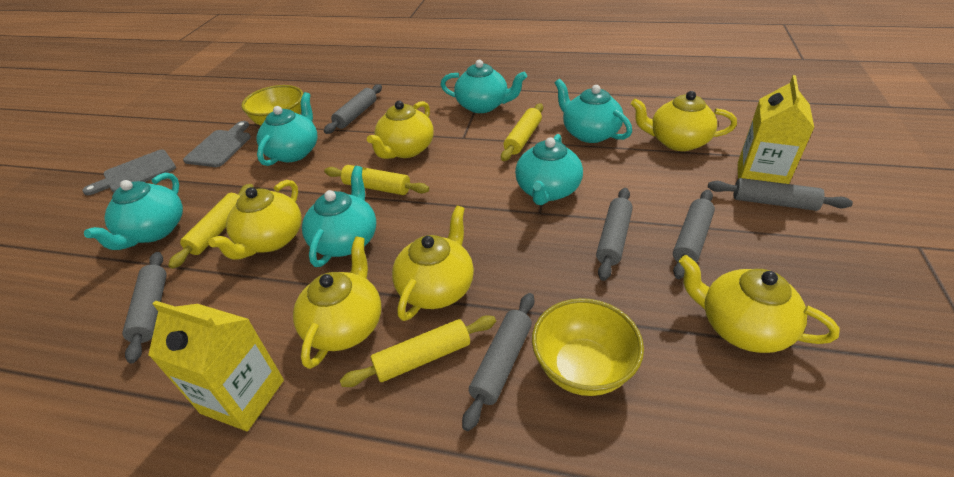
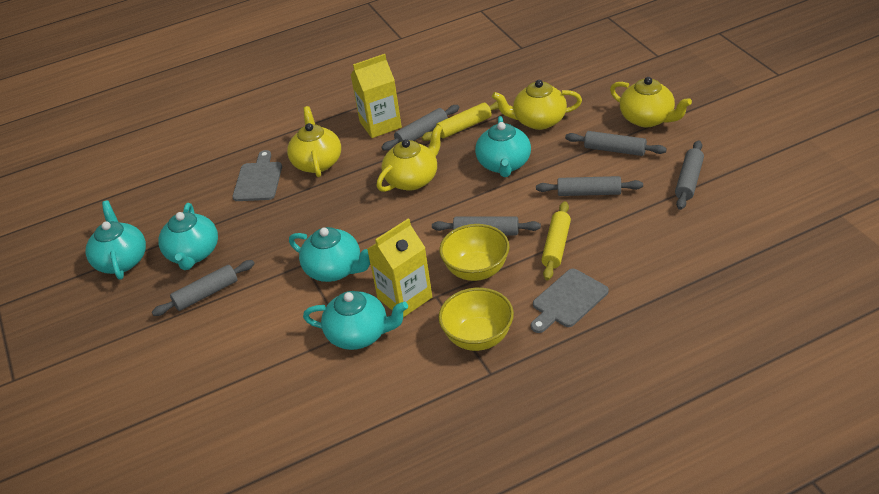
turquoise teapot: [84,173,183,250] [257,92,317,166] [302,166,376,267] [440,60,527,113] [515,134,583,205] [555,79,632,143] = 6 -> [85,201,146,280] [158,203,218,270] [289,227,370,282] [303,291,408,350] [475,116,531,177] = 5
yellow rolling pin: [168,184,254,269] [324,165,429,195] [340,315,496,387] [501,104,543,161] = 4 -> [422,101,499,141] [541,201,571,280] = 2
yellow teapot: [208,180,302,260] [293,237,381,369] [367,101,434,159] [392,206,474,321] [631,91,737,151] [679,255,840,353] = 6 -> [287,106,341,177] [377,125,443,192] [492,80,582,130] [610,77,692,127] = 4

